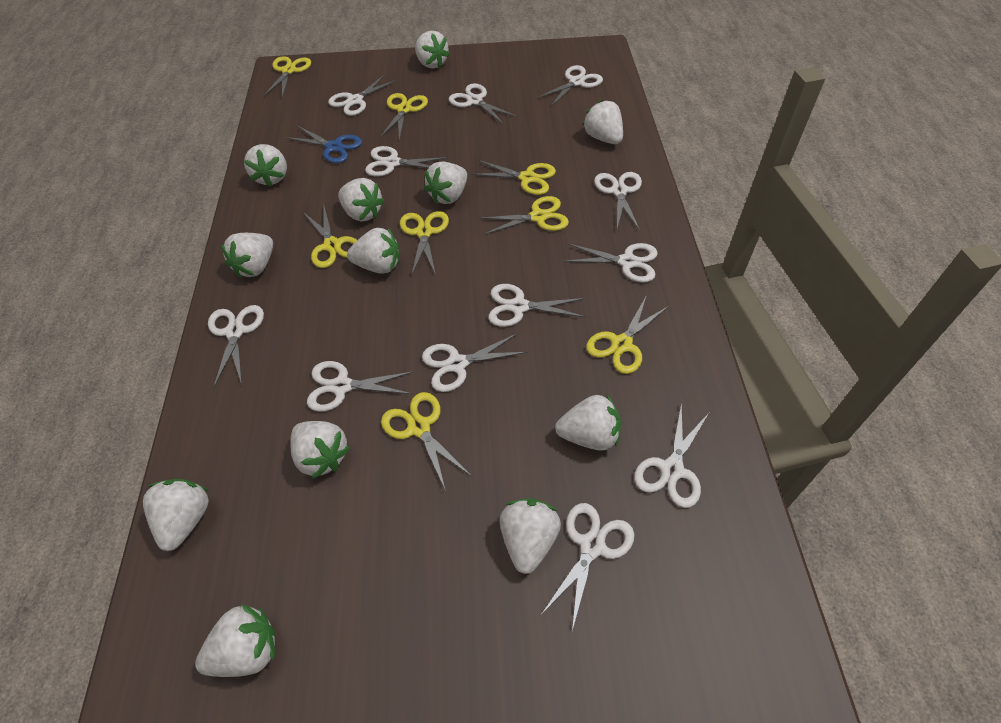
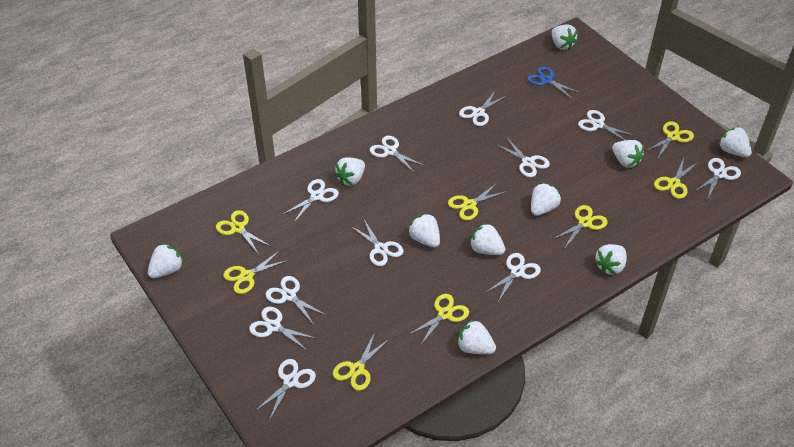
white scissors: [208,305,264,388] [307,361,414,412] [328,74,397,116] [365,146,448,177] [422,333,528,392] [449,83,518,125] [488,284,585,327] [537,65,603,106] [541,503,634,631] [564,243,657,283] [594,172,642,231] [634,402,709,508] = 12 -> [249,307,317,351] [254,359,316,421] [266,276,326,325] [282,179,339,222] [351,218,404,266] [370,136,425,173] [459,90,506,126] [485,253,541,302] [496,137,550,177] [578,110,636,140] [694,158,741,200] = 11
white strawberry: [143,479,210,551] [195,604,276,677] [221,233,273,278] [244,144,287,187] [290,421,350,479] [338,178,385,222] [347,228,400,274] [415,30,450,69] [424,162,467,204] [500,498,561,574] [555,394,621,451] [582,100,623,144] = 12 -> [148,243,184,278] [334,158,365,186] [408,213,440,247] [457,319,496,354] [470,223,505,255] [531,183,561,216] [552,24,578,50] [594,244,627,275] [612,140,644,168] [719,126,752,157] = 10

